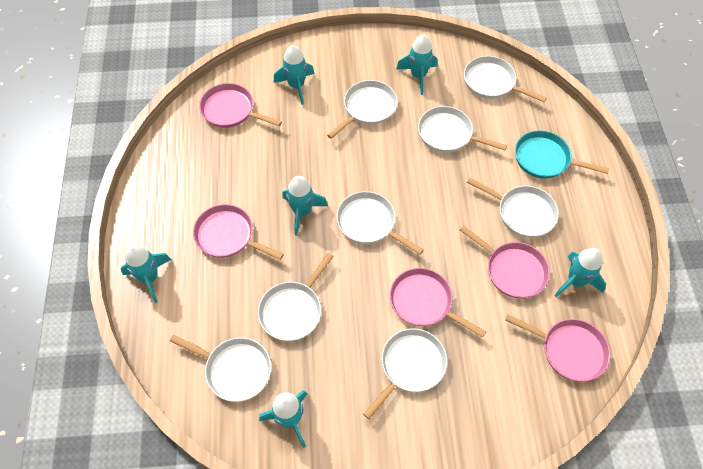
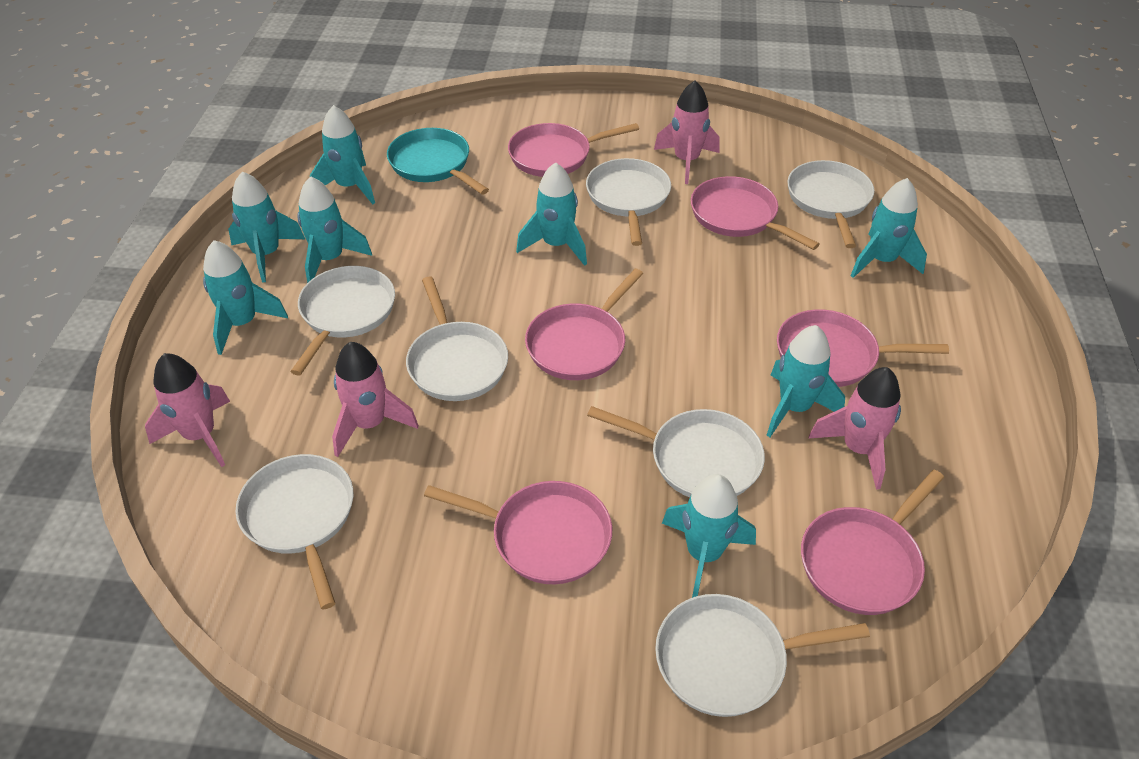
pink pan: [193,204,284,260] [199,83,282,128] [390,268,486,338] [460,225,550,298] [505,314,610,381] = 5 -> [424,481,612,584] [508,123,639,177] [525,268,643,380] [691,176,820,250] [777,309,949,387] [801,470,944,615] = 6
pink rocket: none = 0 -> [145,353,230,467] [332,342,419,457] [654,80,720,184] [808,367,901,490] = 4
turquoise rocket: [121,244,171,303] [259,390,307,448] [274,45,314,105] [282,176,328,235] [396,34,438,95] [554,248,606,297] = 6 -> [203,240,288,355] [228,171,305,283] [297,176,372,283] [310,105,375,204] [516,162,587,266] [662,474,756,598] [766,325,845,437] [851,178,927,278] = 8
white pan: [170,335,271,402] [258,253,334,341] [327,80,398,139] [336,191,424,255] [363,328,447,419] [418,106,507,152] [464,56,547,102] [467,178,559,238] = 8 -> [235,454,353,609] [290,266,395,376] [406,277,508,401] [586,158,671,246] [587,406,765,497] [655,594,870,717] [787,160,874,248] = 7

